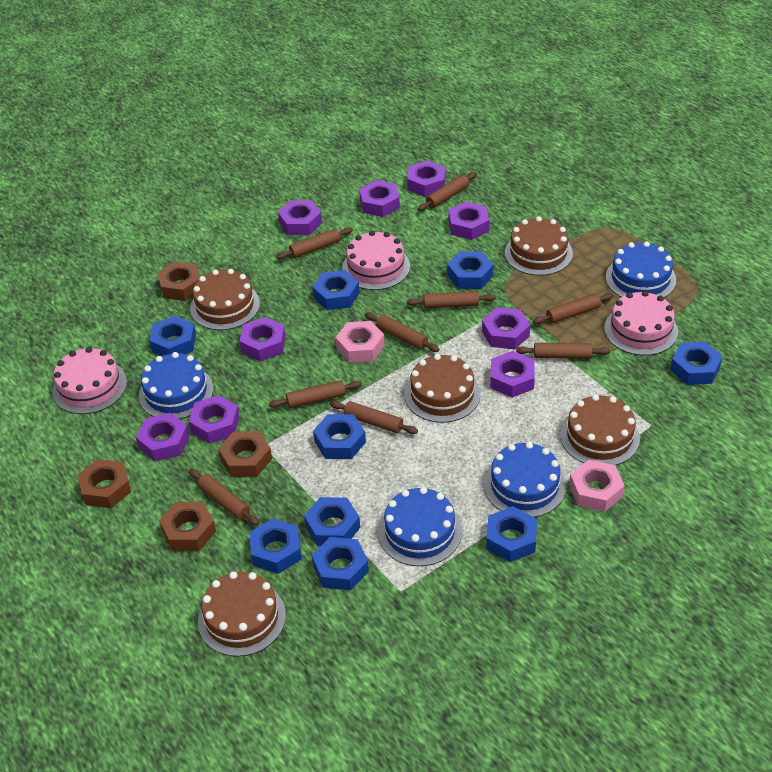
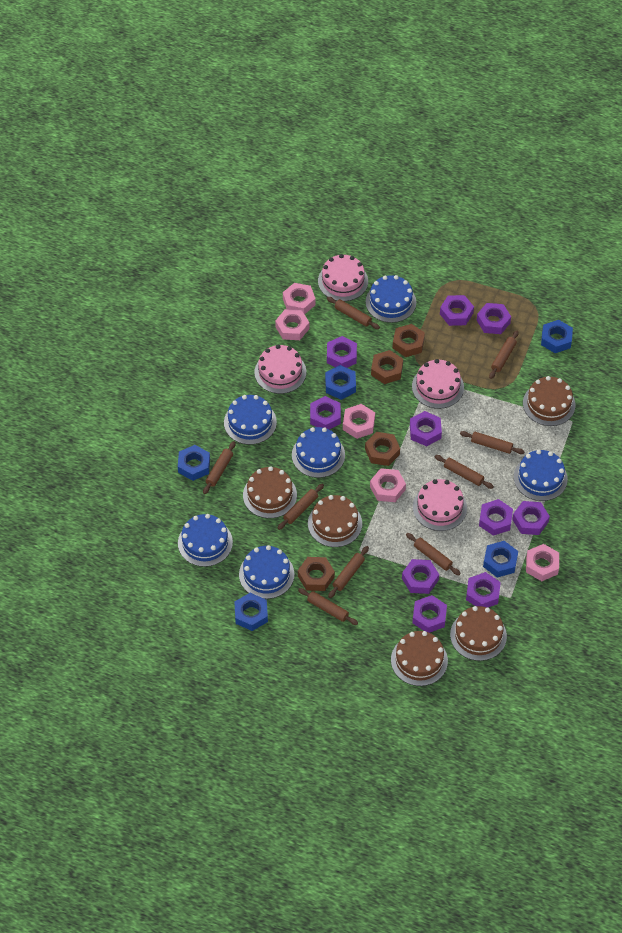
blue cake: [139,352,213,419] [378,487,462,566] [484,442,566,517] [606,241,676,298] = 4 -> [178,514,233,567] [224,395,277,445] [239,545,294,599] [292,427,345,478] [366,275,416,323] [514,450,568,501] = 6
blue nut: [149,316,196,356] [250,518,302,574] [304,497,360,546] [312,537,369,590] [313,270,360,310] [313,414,366,459] [447,251,493,289] [486,506,537,562] [670,342,722,385] = 9 -> [178,445,210,481] [234,593,268,631] [325,365,356,400] [483,541,518,578] [541,320,573,353] = 5
pink cake: [52,347,127,414] [342,231,410,290] [604,291,678,356] = 3 -> [254,344,306,394] [318,254,368,301] [412,359,464,409] [413,479,467,531] = 4
pink nut: [336,321,385,363] [569,460,625,512] = 2 -> [275,309,309,340] [283,283,316,314] [343,404,375,439] [370,468,406,502] [526,544,559,581] = 5
purple nut: [136,413,190,461] [189,395,240,444] [240,317,286,361] [278,200,322,235] [359,180,400,217] [407,160,446,197] [448,202,489,240] [482,307,530,349] [490,351,535,398] = 9 -> [310,396,341,429] [327,336,357,368] [402,559,439,594] [410,411,442,446] [412,595,447,633] [440,295,474,326] [466,572,501,607] [477,303,511,334] [479,499,513,536] [512,501,550,535] = 10

